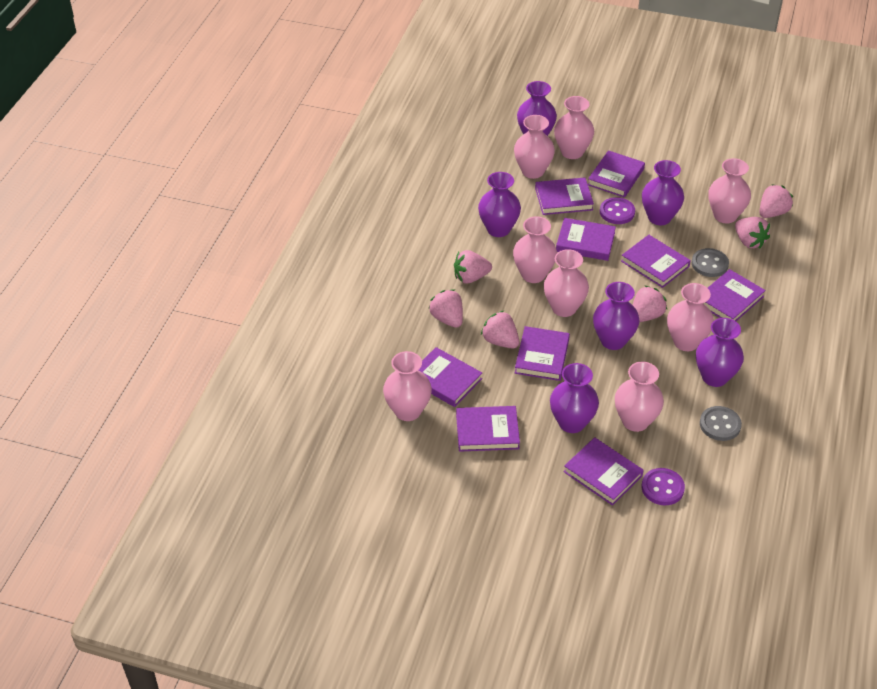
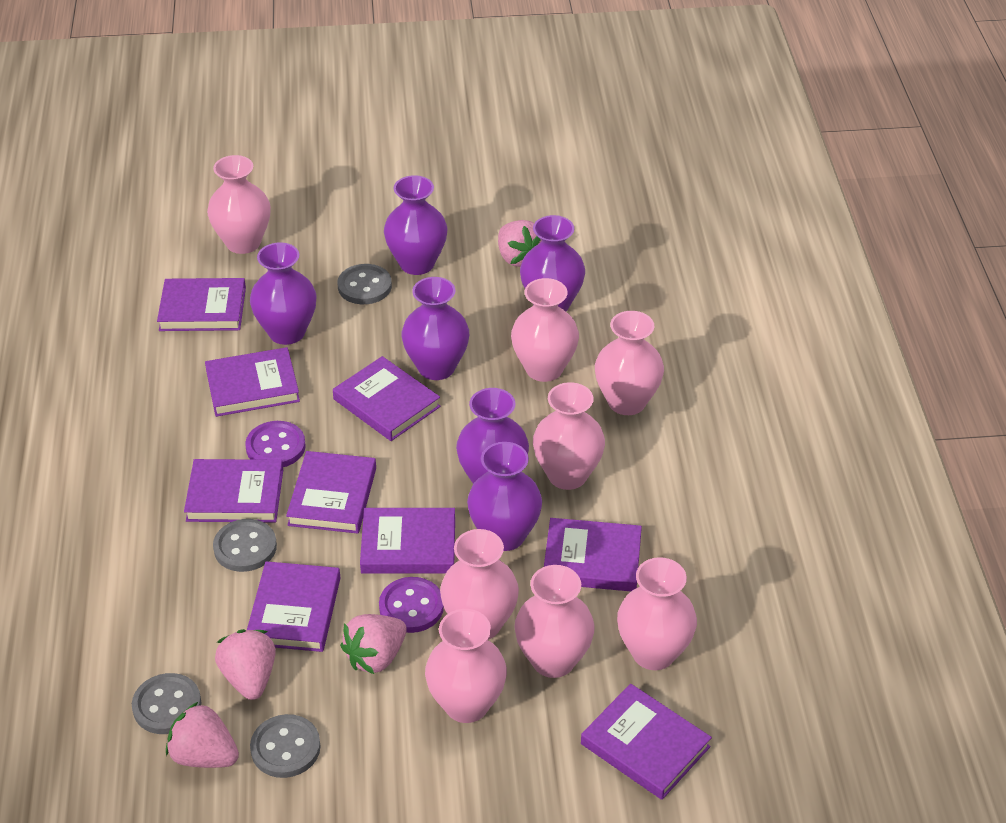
grey button: [692,248,729,277] [700,406,742,441] = 2 -> [132,673,201,734] [213,519,277,572] [250,714,321,778] [337,264,392,304] = 4
pink strawberry: [428,289,463,328] [454,250,492,283] [481,311,519,348] [633,285,667,322] [735,217,770,249] [759,184,793,218] = 6 -> [166,702,239,768] [215,629,276,700] [340,614,407,674] [498,220,542,267] = 4

